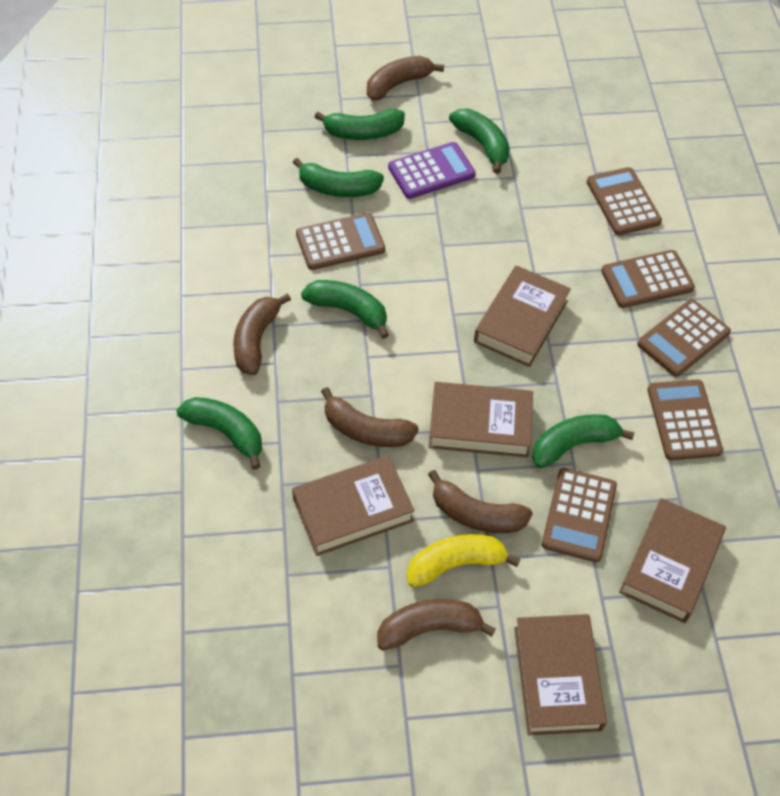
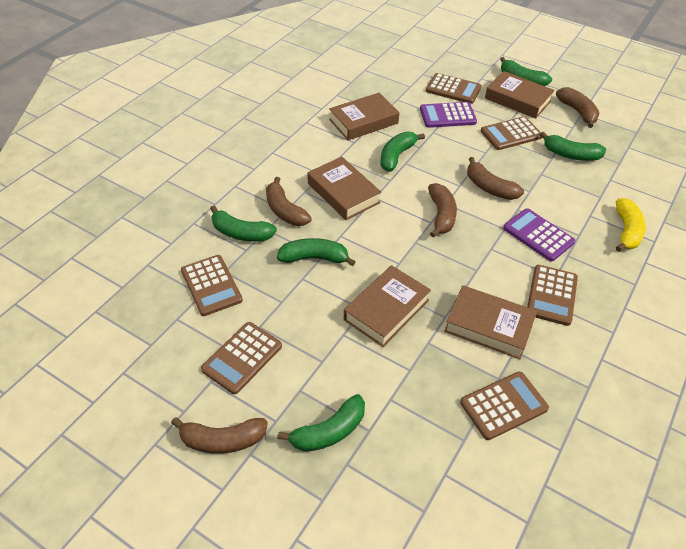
purple calculator: [388,142,476,199] = 1 -> [420,102,477,128] [503,208,575,262] = 2

